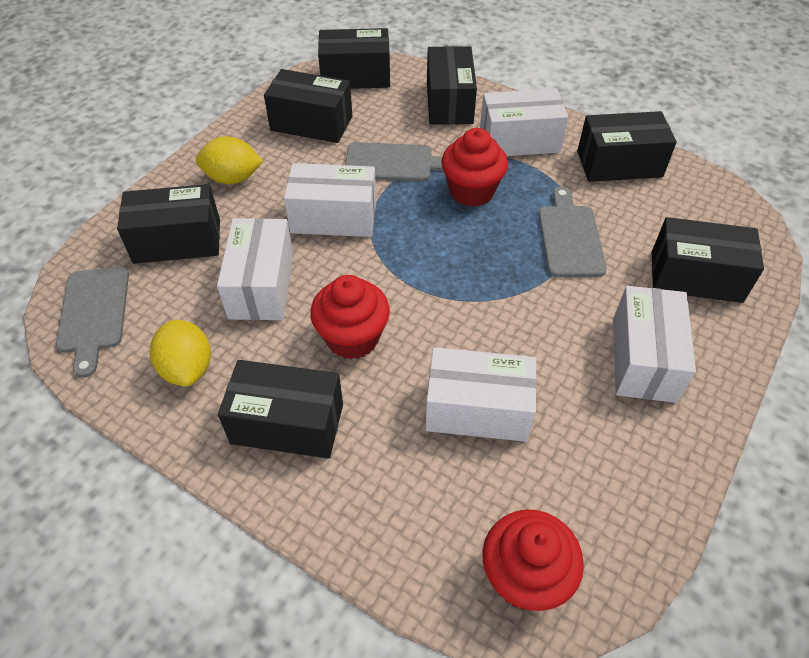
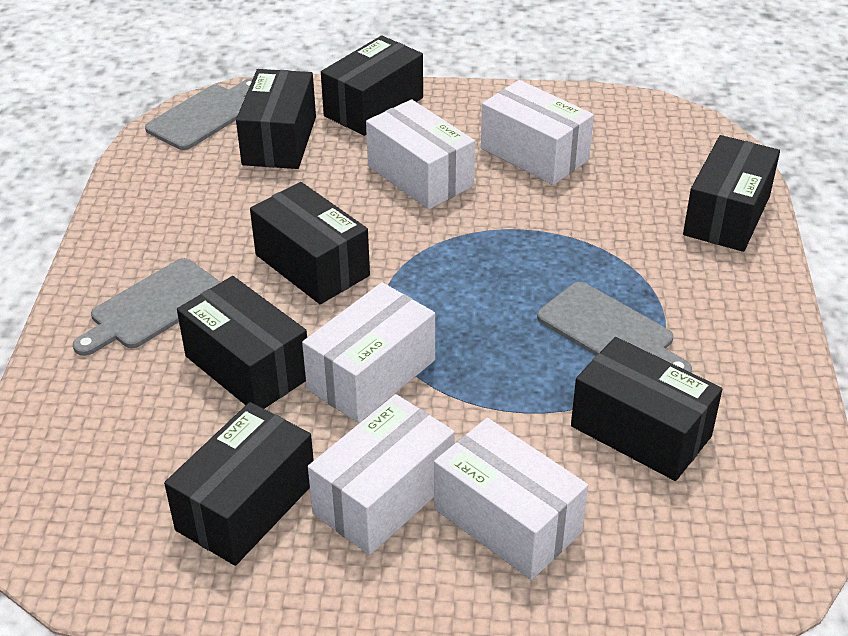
red cupcake: [310,275,390,360] [441,128,508,207] [482,510,584,611] = 3 -> none = 0
yellow lemon: [150,320,211,387] [196,136,263,184] = 2 -> none = 0

